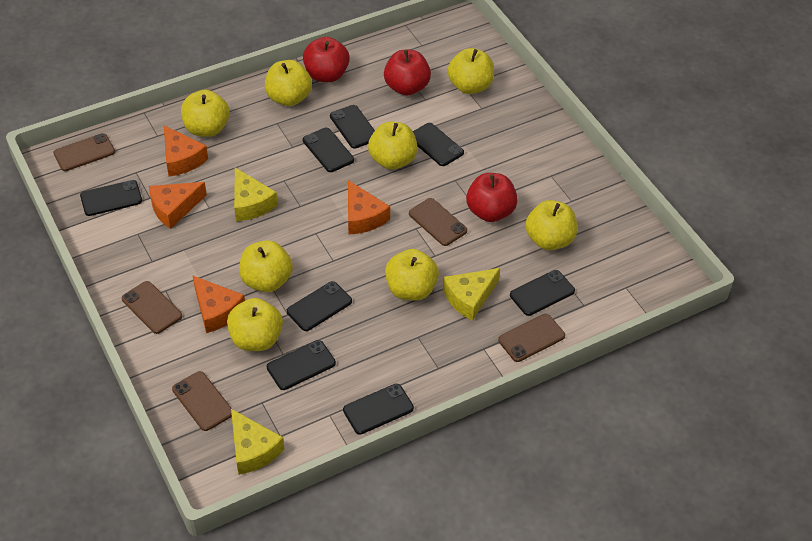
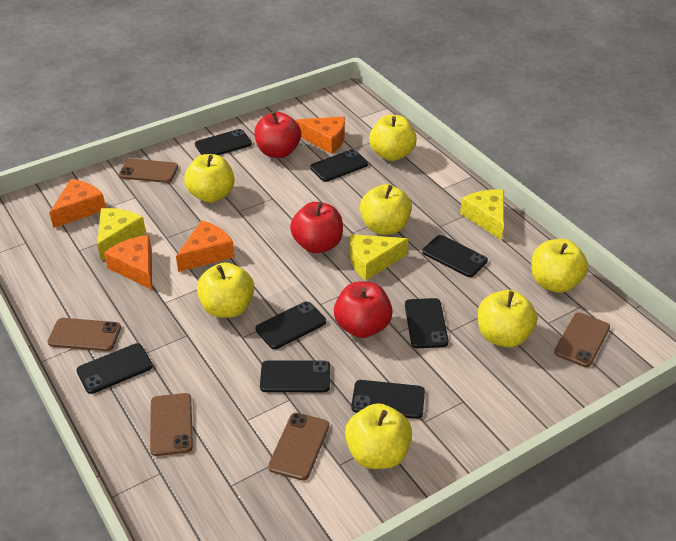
yellow apple: [181,90,230,137] [227,298,283,351] [239,240,293,292] [265,60,312,106] [368,122,418,170] [385,249,439,301] [447,48,494,94] [525,200,577,250] = 8 -> [184,154,235,203] [197,263,254,318] [345,403,412,469] [360,184,412,235] [369,115,417,161] [478,290,537,347] [531,239,588,293] = 7

